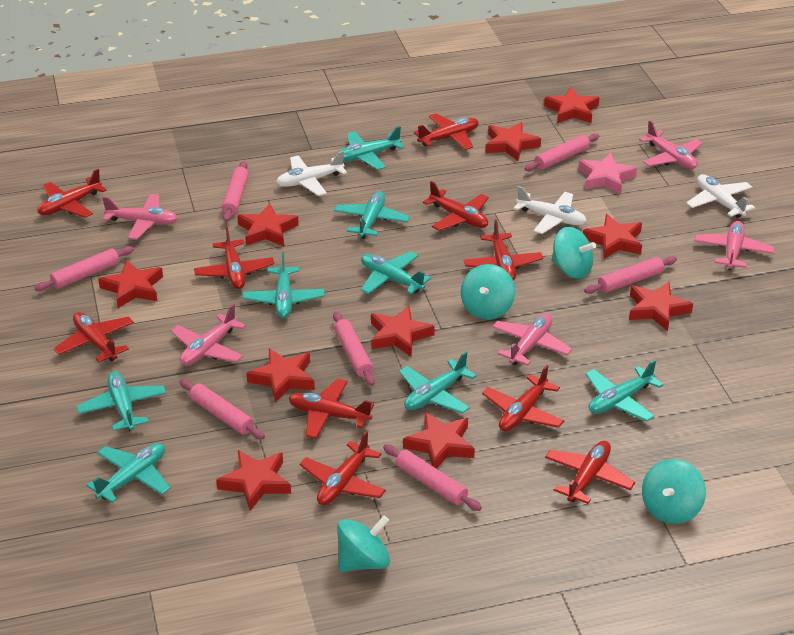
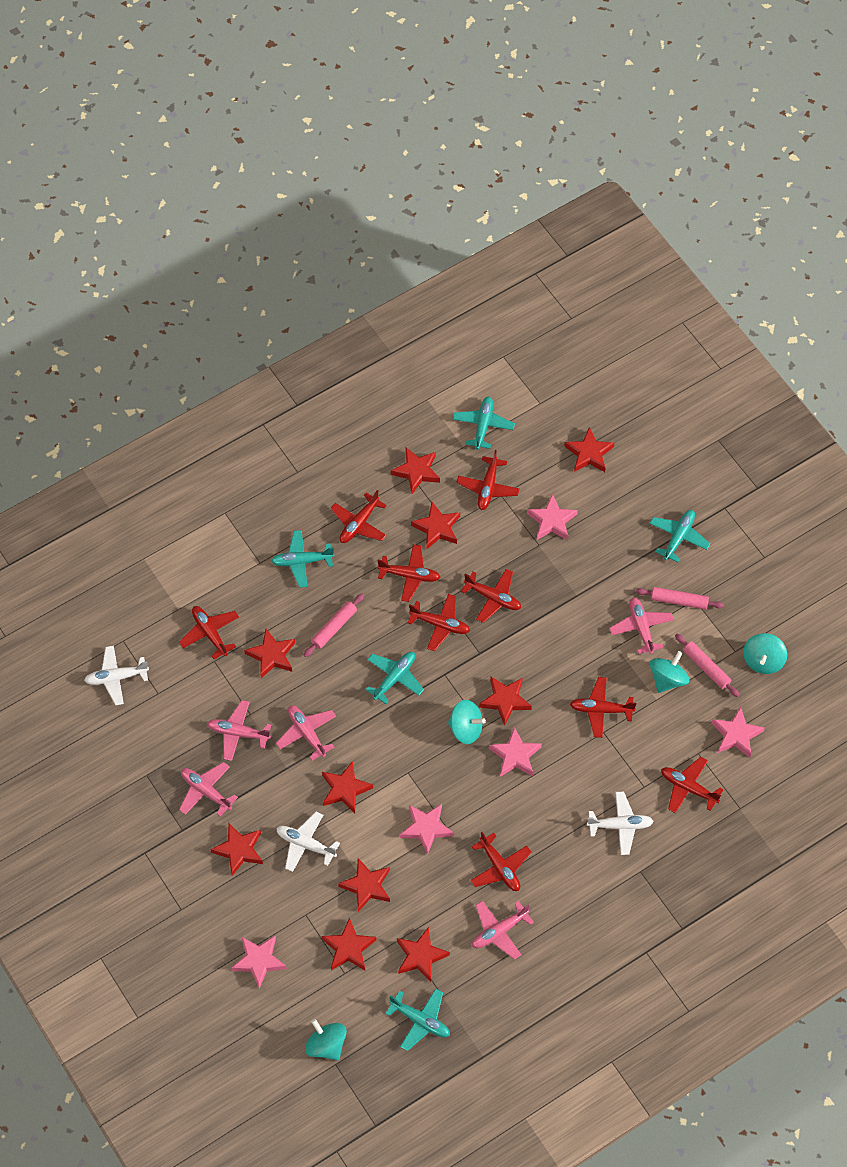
pink rolling pin: [34,246,134,291] [180,379,265,440] [222,161,249,222] [333,311,375,386] [383,444,482,511] [524,133,599,171] [584,256,677,294] = 7 -> [304,594,364,657] [636,587,724,610] [675,634,740,697] = 3
pink star: [578,153,637,194] = 1 -> [231,936,287,989] [400,804,454,855] [489,727,542,777] [527,494,578,540] [712,707,765,758] = 5
red plane: [37,169,107,218] [53,312,134,363] [194,226,274,289] [289,379,374,439] [300,431,386,505] [414,113,479,150] [423,181,489,231] [463,219,543,281] [482,365,564,432] [545,441,635,504] = 10 -> [179,606,239,659] [330,490,387,543] [378,544,440,602] [407,594,470,651] [457,450,520,510] [461,569,521,623] [470,832,531,891] [570,677,636,738] [661,757,724,813] = 9
turquoise plane: [77,371,166,431] [86,443,170,503] [243,252,325,318] [334,191,410,239] [336,126,404,170] [361,252,431,294] [399,352,477,413] [586,360,663,421] = 8 -> [271,530,334,588] [366,652,424,704] [385,989,450,1051] [452,397,515,450] [650,510,711,562] = 5

